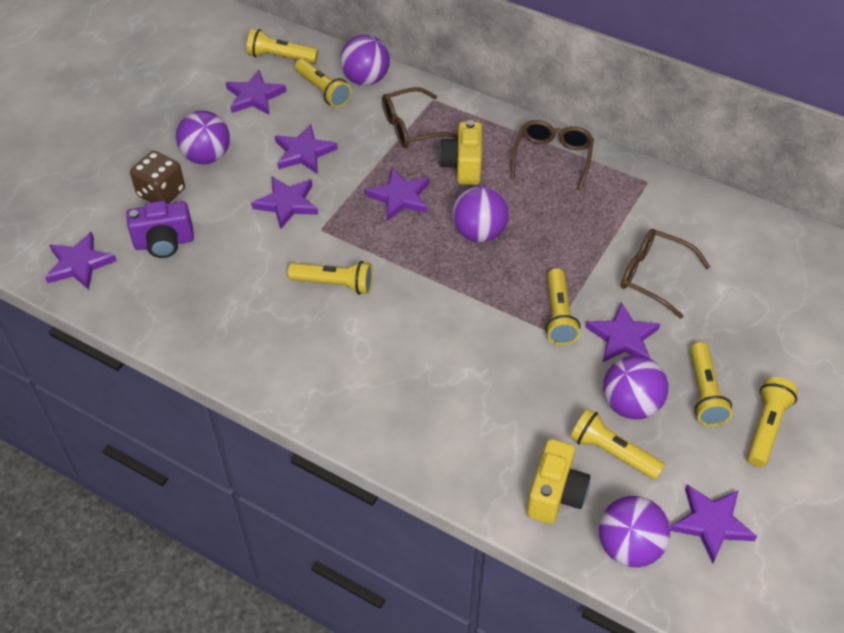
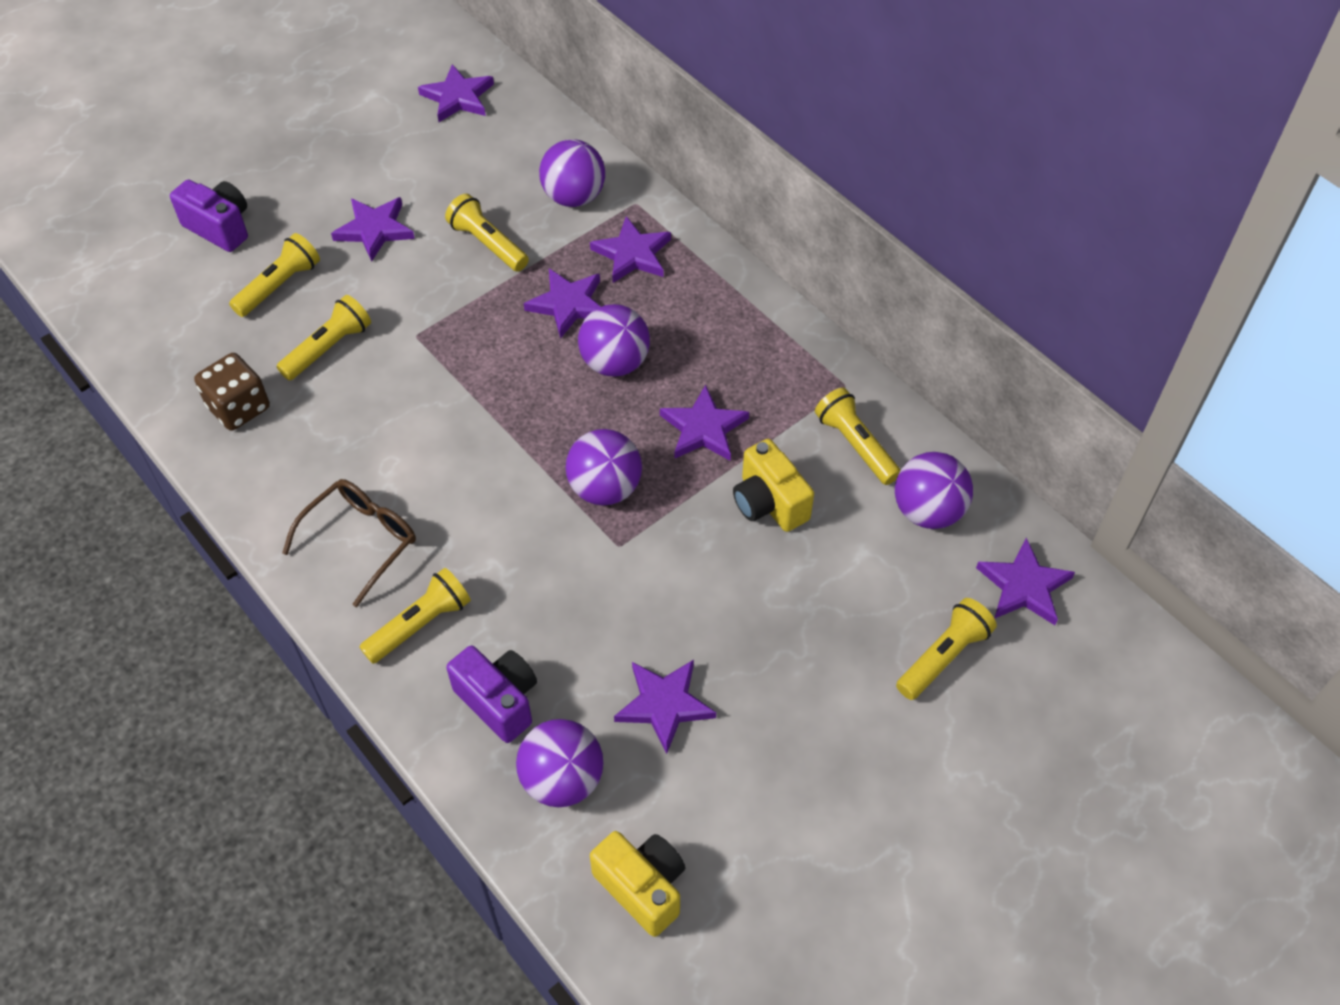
brown glasses: [382,87,458,148] [511,120,594,191] [621,229,710,319] = 3 -> [282,479,416,607] = 1
purple camera: [126,201,194,258] = 1 -> [170,179,248,252] [446,646,537,743] = 2
yellow flashlight: [247,29,318,63] [288,261,373,294] [295,59,351,108] [545,268,580,345] [570,409,665,480] [690,342,733,426] [747,377,798,467] = 7 -> [229,233,320,317] [276,295,371,381] [359,568,471,664] [445,194,529,272] [815,388,901,485] [896,598,997,700] = 6

